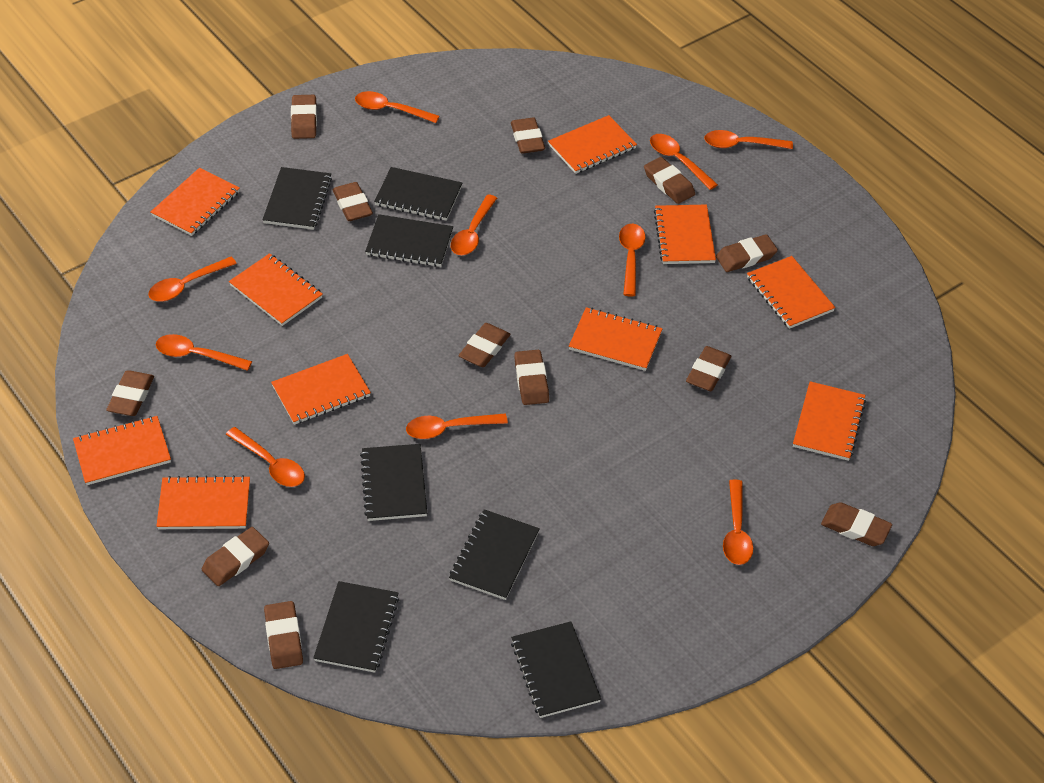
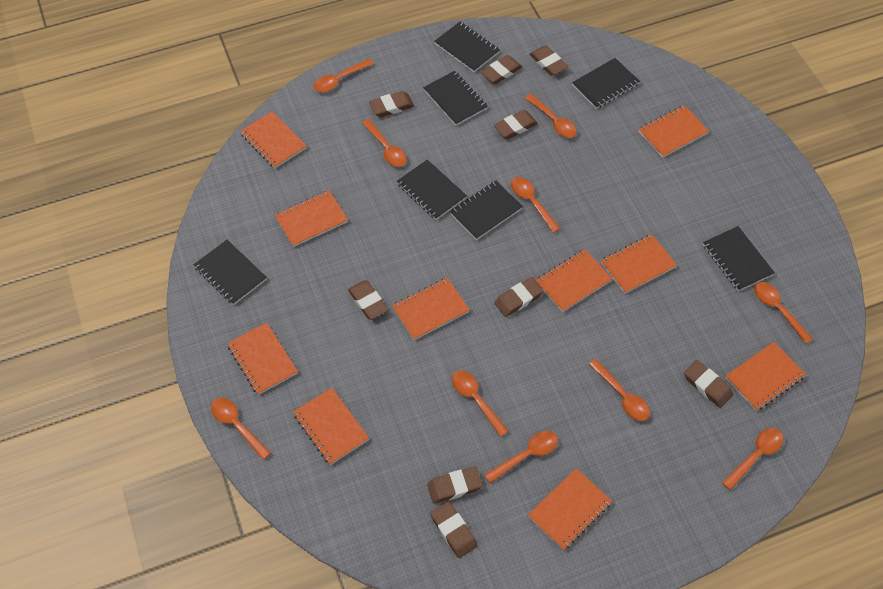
brown eraser: [106,370,154,416] [202,527,269,586] [264,601,303,669] [291,95,317,139] [333,182,373,221] [458,323,510,367] [511,117,545,154] [514,350,549,405] [644,157,695,204] [686,346,731,391] [716,234,778,272] [821,502,892,546] = 12 -> [348,280,388,320] [369,91,414,117] [427,467,483,504] [430,501,477,558] [481,55,522,84] [494,110,538,139] [494,277,544,317] [529,45,568,76] [684,360,733,408] = 9

